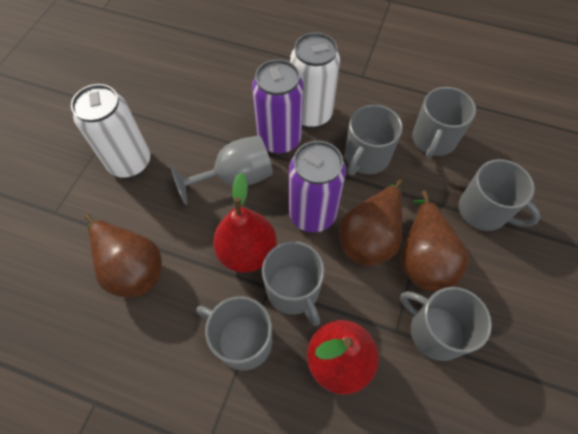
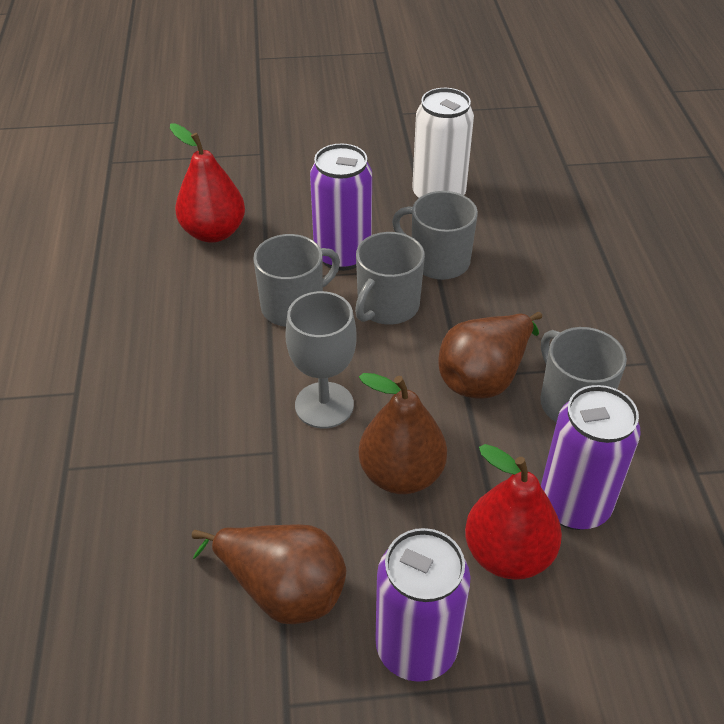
grey mug: [196,296,272,371] [262,241,325,326] [345,105,403,175] [400,287,492,361] [412,87,476,159] [459,159,541,231] = 6 -> [253,234,340,327] [355,232,425,325] [392,191,478,280] [540,327,627,423] = 4
purple can: [252,59,304,154] [289,141,346,232] = 2 -> [310,144,372,271] [375,528,470,682] [541,385,641,530] = 3
white can: [71,84,150,178] [290,32,340,128] = 2 -> [412,88,474,198] = 1

